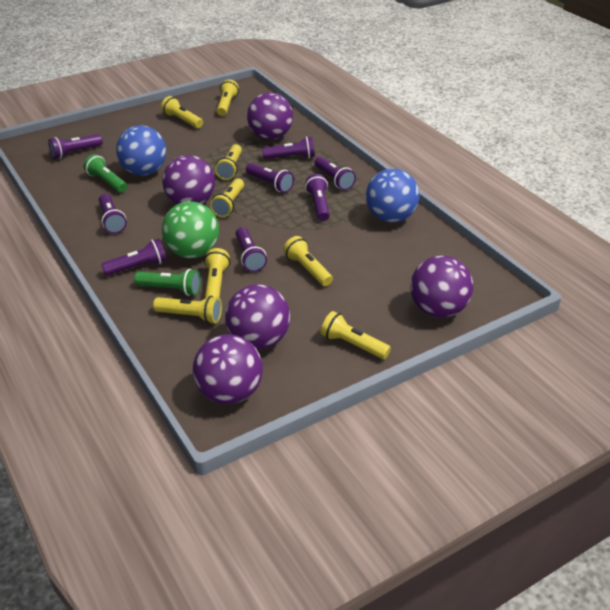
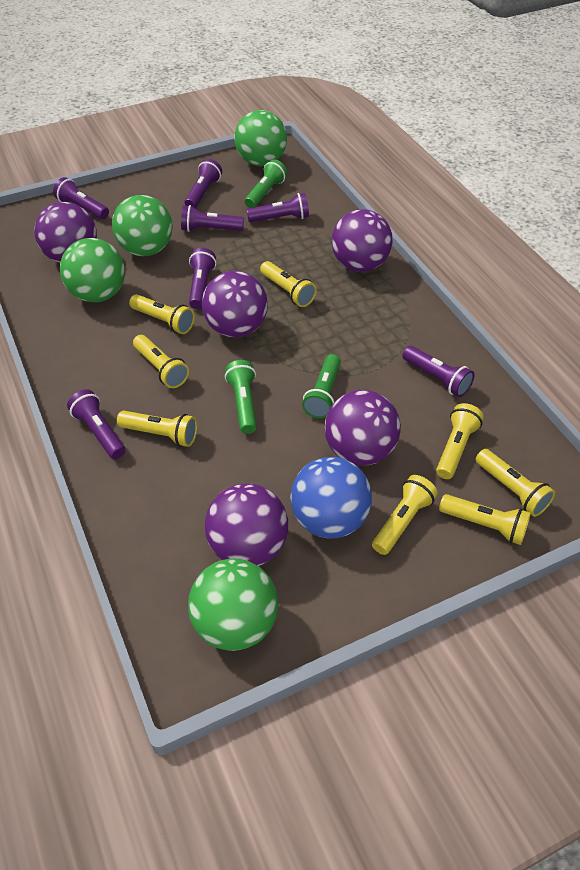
blue ball: [116,125,166,176] [366,168,419,223] = 2 -> [290,457,372,539] = 1
green ball: [162,201,219,258] = 1 -> [60,238,125,302] [112,195,173,256] [188,559,278,651] [234,110,287,166] = 4
green flashlight: [83,154,127,193] [134,269,201,296] = 2 -> [225,360,257,434] [245,159,287,208] [302,354,341,418] = 3
purple flashlight: [48,134,103,159] [99,194,127,234] [101,239,167,276] [236,227,267,272] [246,163,294,193] [262,137,315,159] [305,174,330,221] [315,156,356,190] = 8 -> [53,177,109,219] [67,390,126,459] [181,205,244,232] [185,159,222,208] [189,248,216,309] [247,193,309,222] [403,346,475,397] = 7

